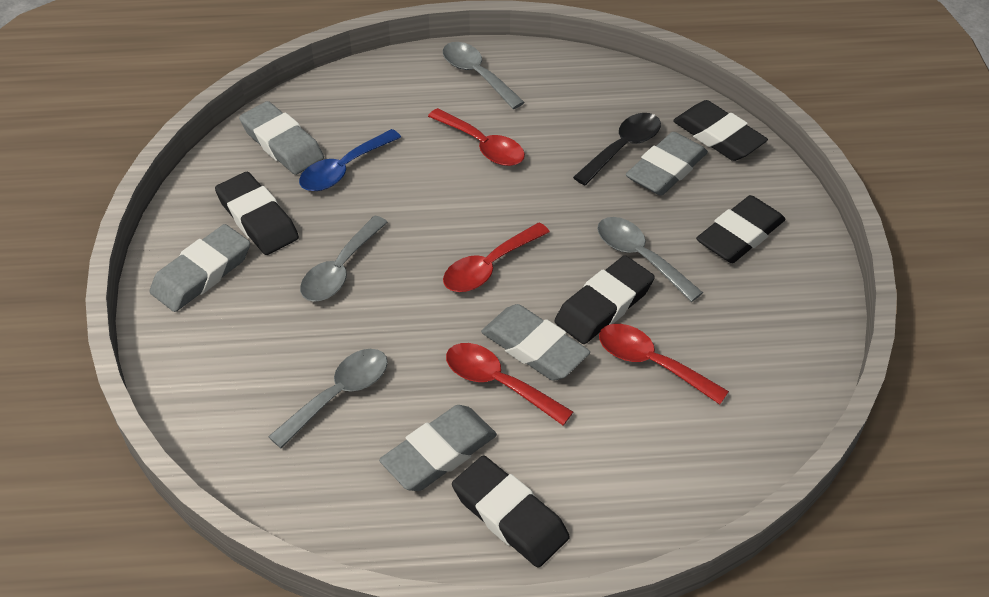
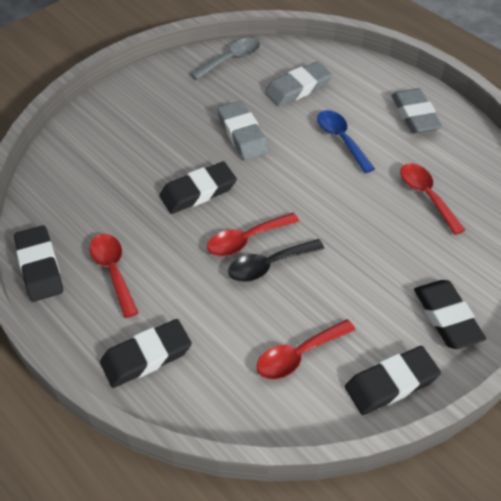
grey eraser: [150,224,250,312] [239,101,324,175] [379,405,497,491] [481,304,590,381] [626,132,708,196] = 5 -> [218,101,269,160] [265,61,332,106] [391,88,443,134] = 3
grey spoon: [268,349,388,448] [300,215,388,302] [443,42,525,109] [597,217,703,302] = 4 -> [191,38,260,80] = 1

